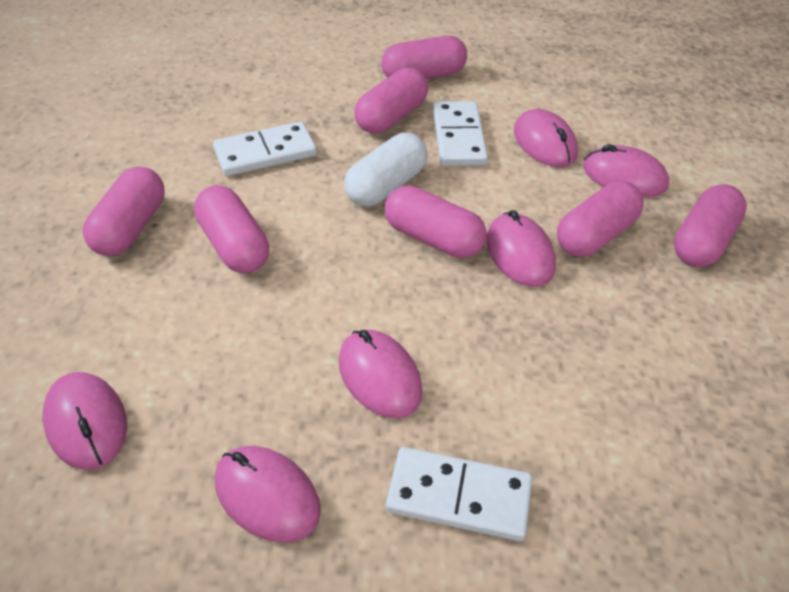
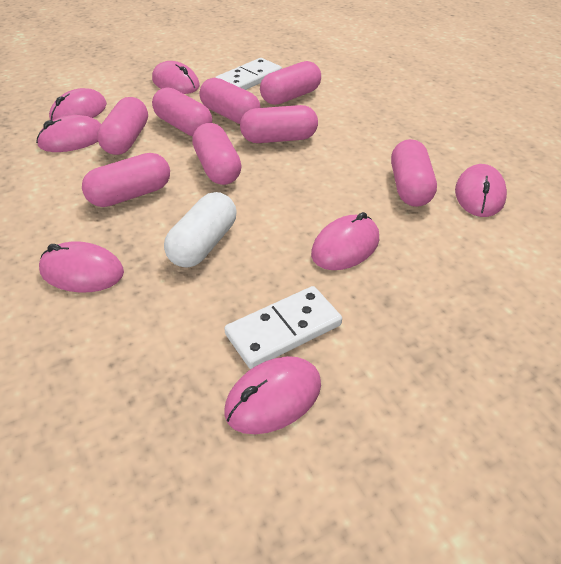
pink capsule: [83,166,165,256] [194,185,269,273] [354,67,428,133] [381,36,467,79] [384,185,487,258] [557,181,644,257] [674,184,747,267] = 7 -> [82,153,170,207] [97,97,148,155] [152,87,212,136] [192,123,242,185] [200,78,260,124] [240,105,318,143] [260,61,321,105] [391,139,437,207] = 8
pink mouse: [42,372,127,470] [215,446,321,543] [339,330,423,418] [486,210,556,287] [514,109,578,167] [583,144,669,197] = 6 -> [36,115,101,152] [39,241,124,292] [49,88,107,121] [152,61,200,94] [224,356,321,434] [311,212,379,270] [455,164,507,217] = 7
white domino: [213,121,317,176] [386,447,532,541] [433,101,488,166] = 3 -> [215,58,282,90] [224,286,342,369] = 2

